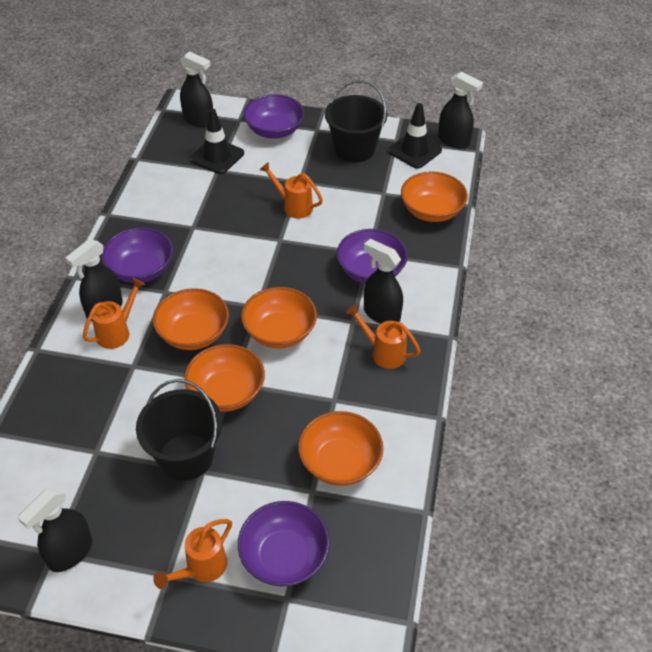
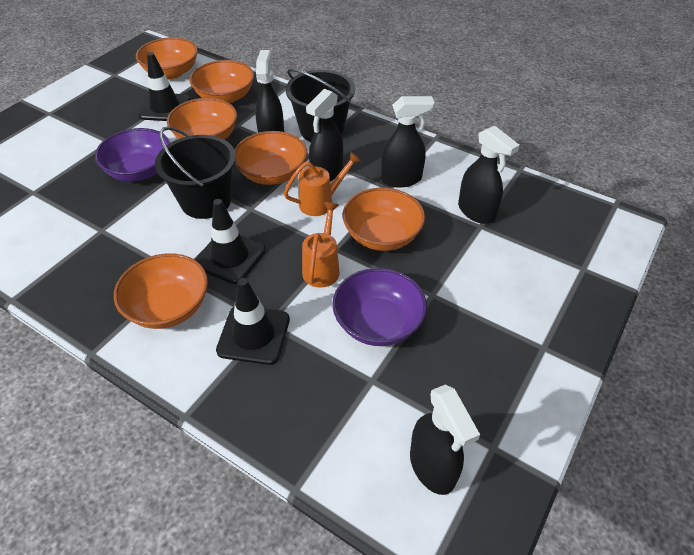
black traffic cone: [190,108,244,174] [388,103,442,169] = 2 -> [138,52,191,121] [194,199,266,284] [216,278,290,365] = 3
orange bowl: [153,288,229,350] [184,344,265,412] [241,287,317,348] [298,411,383,486] [401,171,468,222] = 5 -> [114,253,208,329] [136,37,198,79] [167,98,237,140] [189,60,254,103] [234,131,308,185] [343,188,425,251] = 6
orange watering can: [83,278,145,349] [153,519,232,589] [260,162,323,219] [346,304,420,369] = 4 -> [284,152,361,216] [302,202,340,288] = 2
purple bowl: [101,227,173,283] [238,501,330,586] [243,94,305,139] [337,229,408,284] = 4 -> [95,128,170,181] [332,268,427,346] = 2

